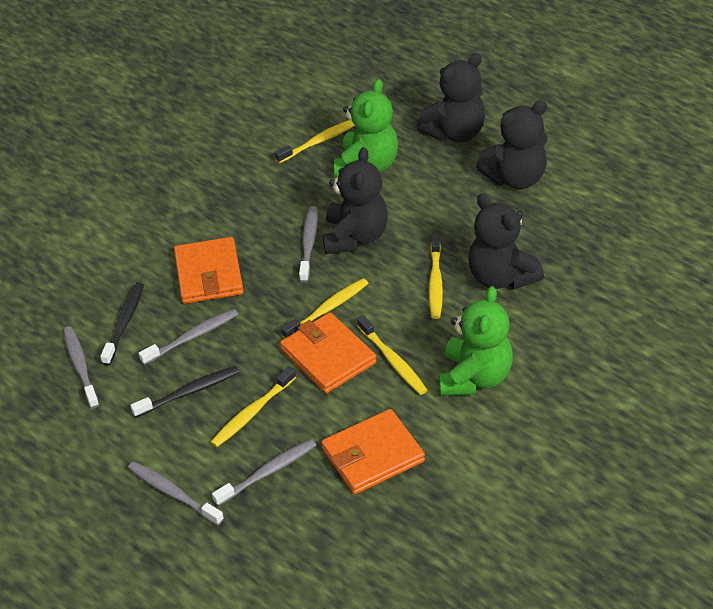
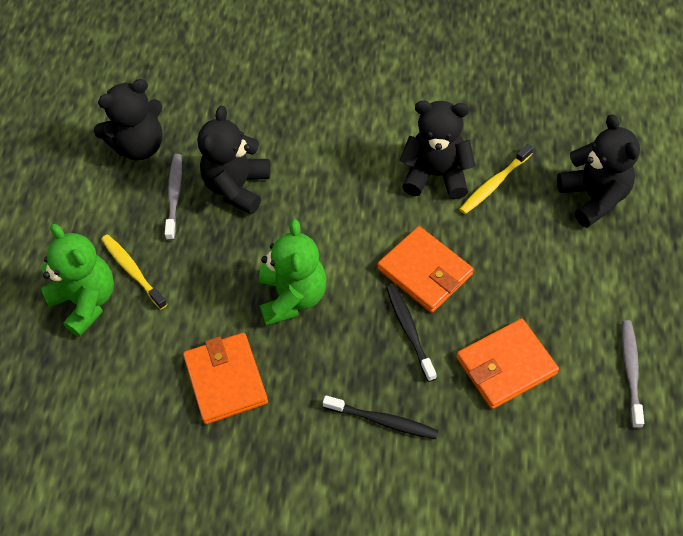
grey toothbrush: [63,326,99,409] [128,461,224,525] [139,309,238,365] [212,439,316,506] [299,206,318,283] = 5 -> [165,154,182,241] [622,320,644,428] = 2
yellow toothbrush: [211,366,296,447] [275,120,355,163] [281,278,368,339] [357,315,427,395] [429,234,443,319] = 5 -> [101,234,167,309] [459,144,533,214] = 2

